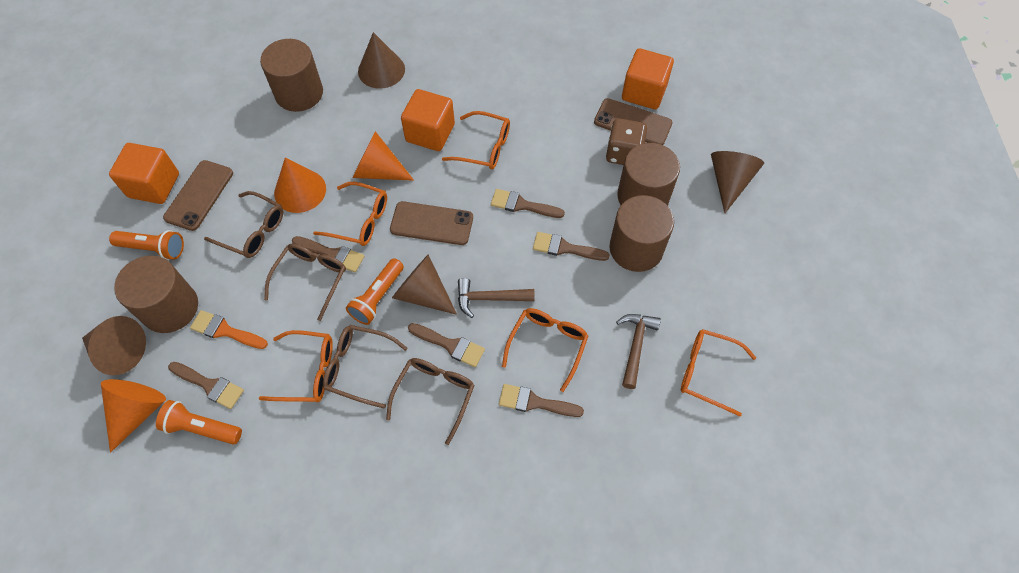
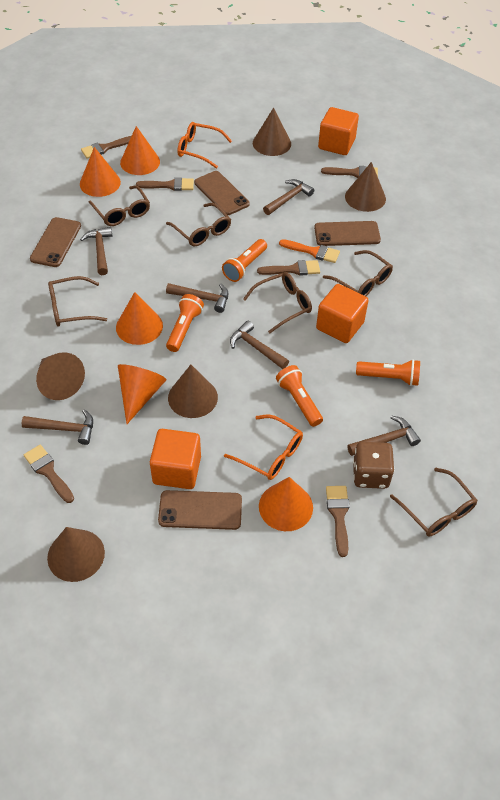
brown cone: [82,316,146,375] [358,32,405,89] [392,255,457,315] [711,151,764,213] = 4 -> [36,352,85,400] [47,527,105,582] [168,365,218,418] [253,107,291,156] [345,162,386,212] = 5
brown cylinder: [114,256,198,333] [260,39,323,112] [609,195,674,272] [617,143,680,206] = 4 -> none = 0
brown glasses: [204,191,283,258] [264,243,346,321] [323,325,408,409] [386,358,475,445] = 4 -> [48,276,107,326] [88,185,150,226] [166,203,231,246] [243,272,312,333] [323,250,393,296] [390,468,477,537] = 6
brown hammer: [458,278,535,318] [616,314,661,389] = 2 -> [22,409,93,445] [80,227,112,275] [166,283,228,313] [230,321,289,369] [263,179,314,215] [347,415,421,456] = 6
brown phone: [163,160,233,231] [390,201,473,245] [594,98,673,145] = 3 -> [30,217,81,267] [158,490,242,530] [194,171,249,215] [314,221,381,246] = 4
orange cone: [101,379,166,453] [274,157,326,213] [352,131,414,181] = 3 -> [80,147,121,197] [116,292,163,345] [118,364,166,424] [120,126,160,175] [259,477,313,531] = 5
orange flashlight: [109,230,184,260] [156,400,242,444] [346,258,404,325] = 3 -> [166,294,204,352] [222,239,267,282] [276,365,323,427] [356,359,420,386] = 4
orange glasses: [259,330,333,403] [313,182,387,246] [442,111,510,170] [502,308,588,392] [681,329,756,416] = 5 -> [177,122,232,169] [224,414,303,480] = 2

